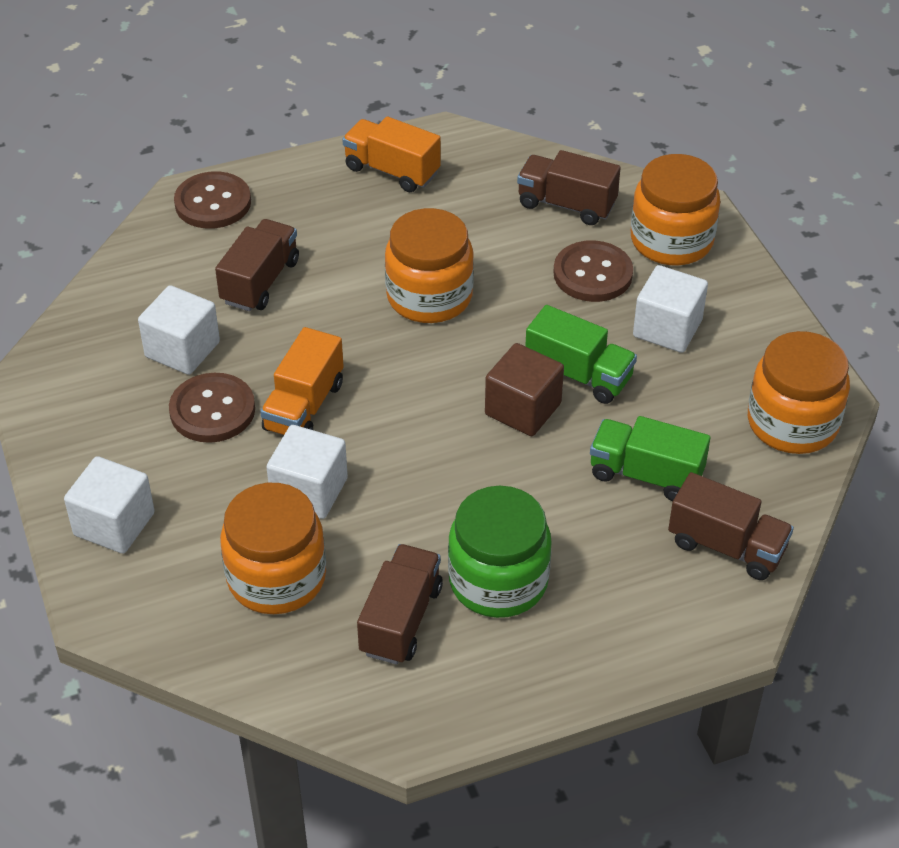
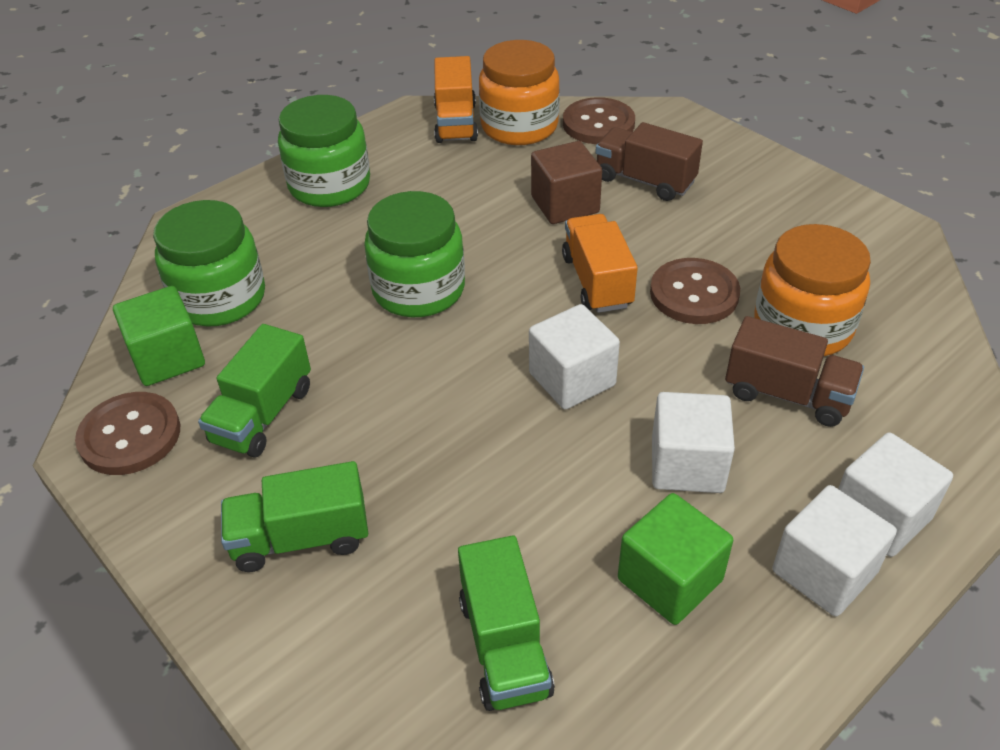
brown truck: [215,219,299,311] [357,544,443,665] [517,150,621,225] [668,472,794,580] = 4 -> [595,122,703,201] [725,316,864,427] = 2
green cube: none = 0 -> [113,286,205,386] [618,493,733,625] = 2
green jar: [448,486,552,618] = 1 -> [153,200,265,327] [278,95,370,207] [364,191,465,317] = 3
green truck: [525,305,637,404] [590,416,710,501] = 2 -> [198,324,311,458] [221,461,368,572] [458,536,555,711] = 3
orange jar: [220,483,326,614] [385,208,474,323] [631,154,720,266] [748,331,850,454] = 4 -> [479,40,560,145] [755,224,871,356] = 2

